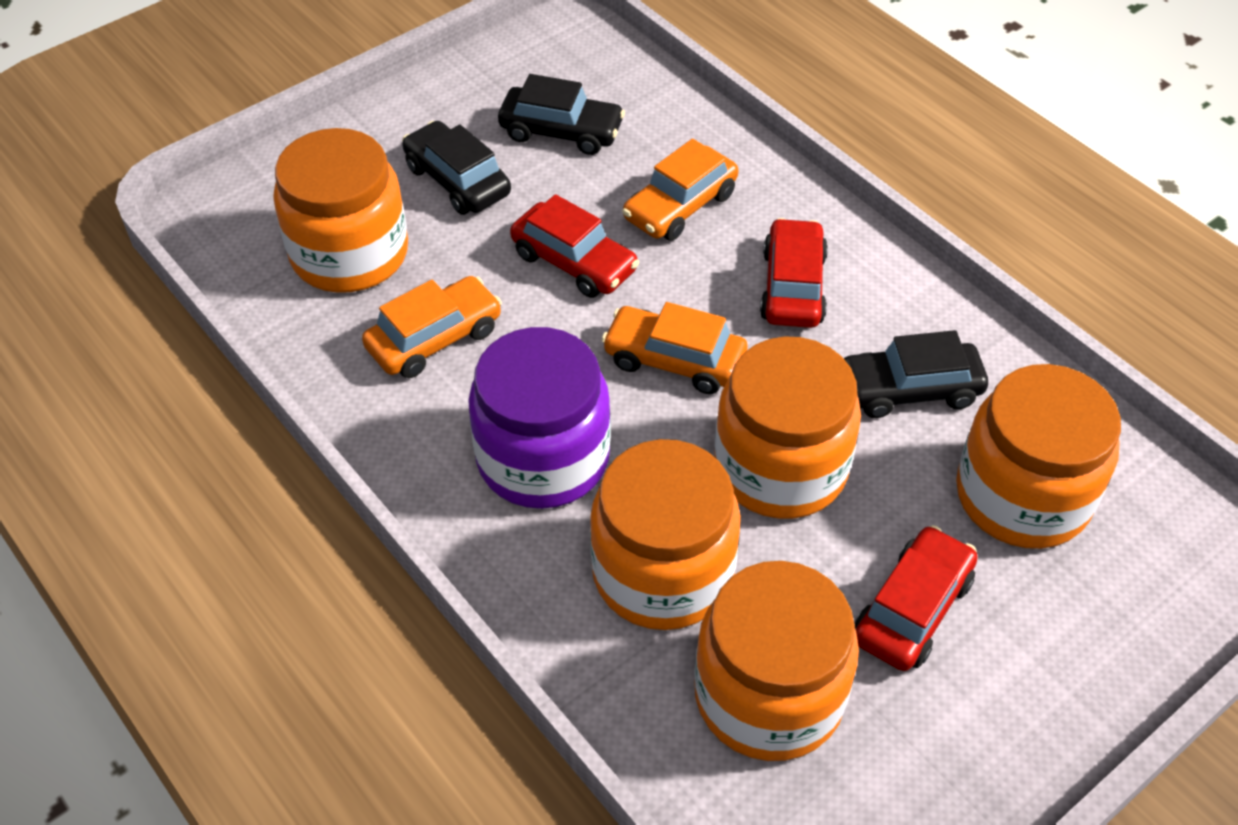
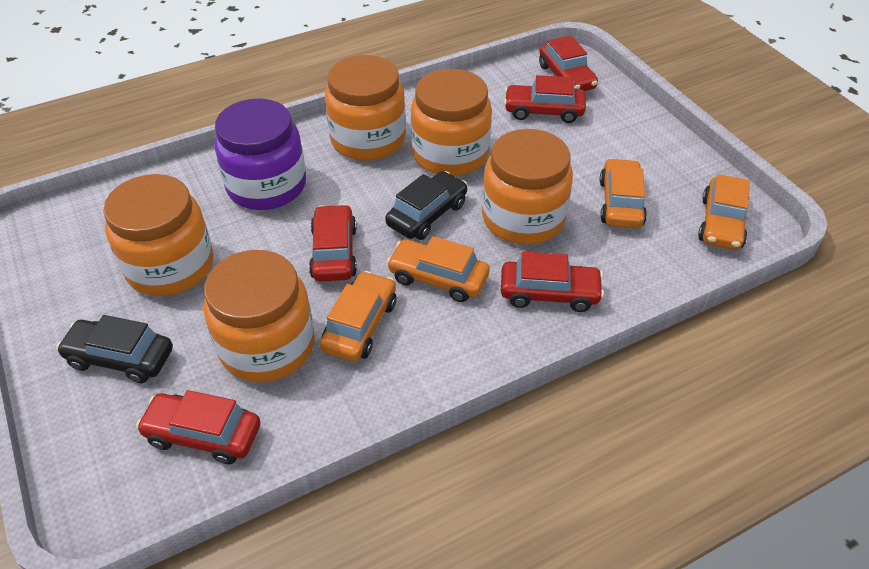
black car: [402,121,511,215] [498,74,625,155] [844,330,988,418] = 3 -> [56,315,173,383] [385,171,467,240] = 2
orange car: [362,276,502,378] [602,302,748,394] [622,139,738,241] = 3 -> [320,271,396,361] [387,236,490,302] [599,158,647,228] [698,174,750,250] = 4
red car: [510,194,639,298] [760,218,828,328] [855,525,978,671] = 3 -> [136,390,261,464] [309,204,357,281] [501,252,604,312] [504,75,586,123] [539,35,598,91] = 5

